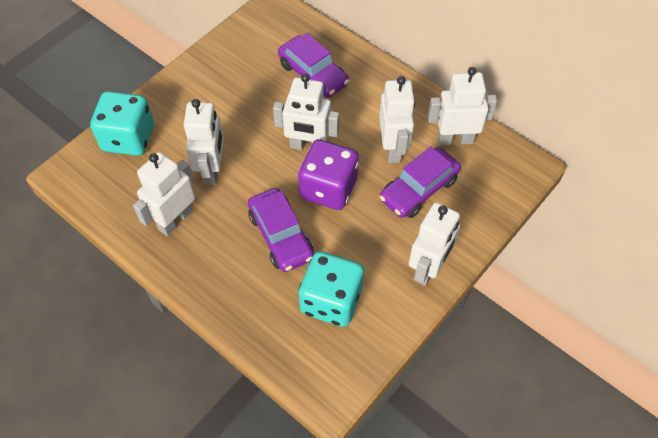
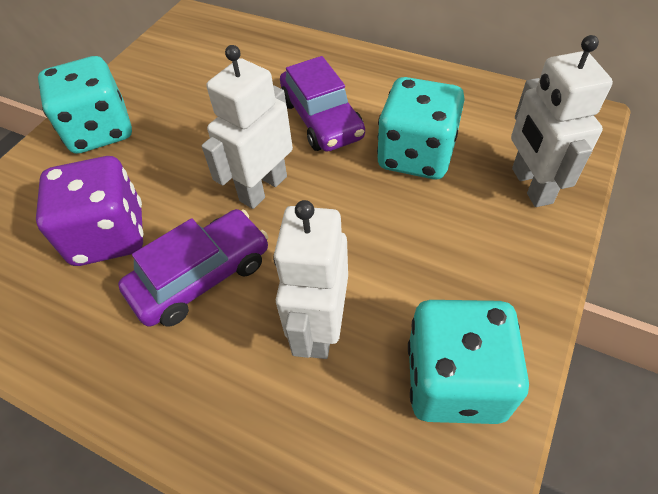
purple car: [248,188,314,272] [278,33,349,98] [380,146,461,218] = 3 -> [118,209,269,327] [280,56,365,152] = 2
turquoise dice: [90,91,154,156] [299,251,364,327] = 2 -> [38,56,132,154] [377,77,465,179] [408,300,529,424] = 3
white robot: [133,152,195,236] [184,99,224,185] [273,74,339,150] [379,76,415,163] [409,202,460,286] [428,67,497,146] = 6 -> [202,45,293,209] [273,200,348,359] [511,35,613,207] = 3

